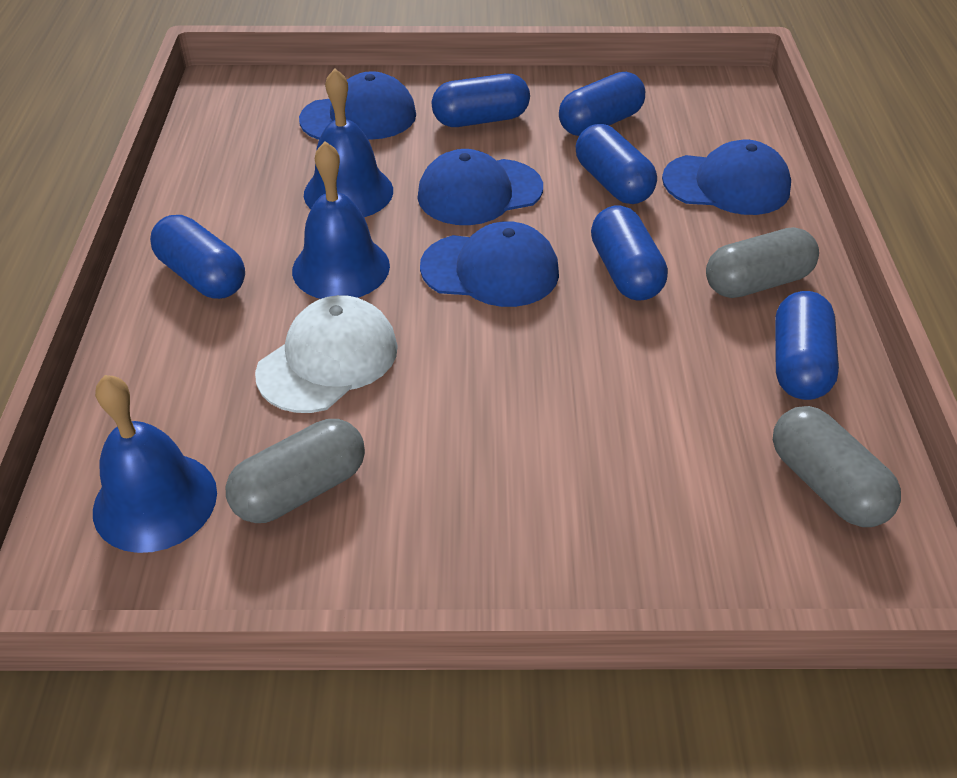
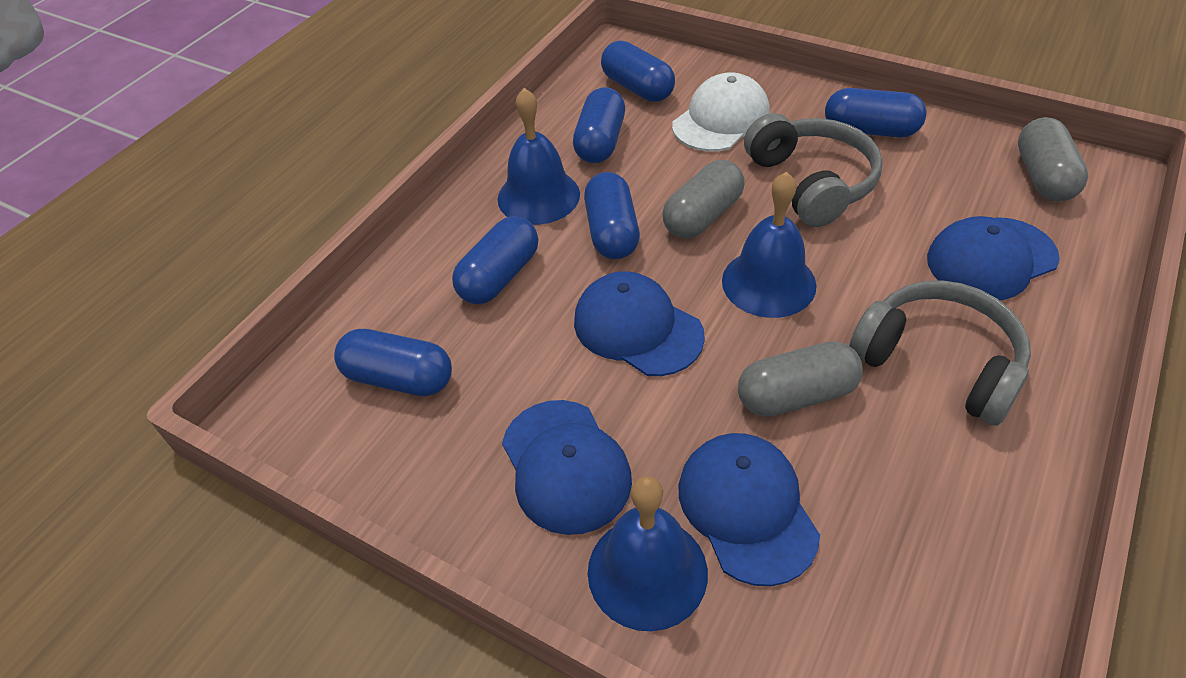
grey headphones: none = 0 -> [744,113,883,227] [849,280,1031,426] = 2

